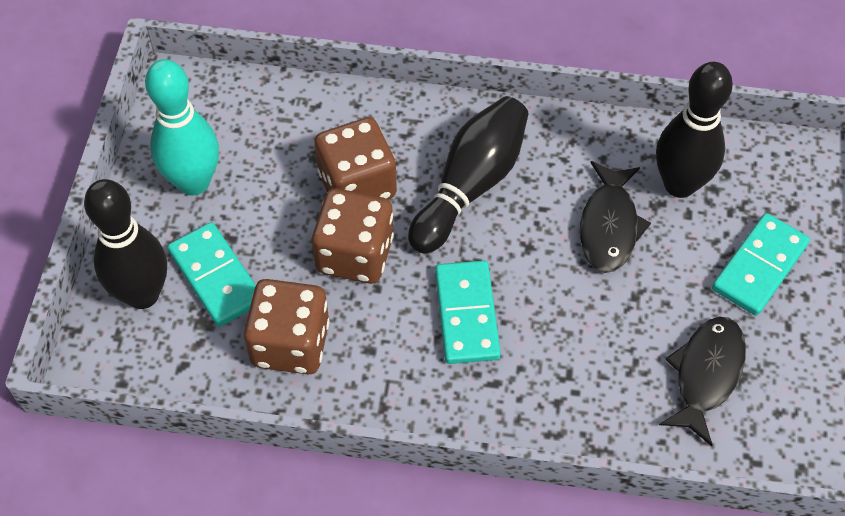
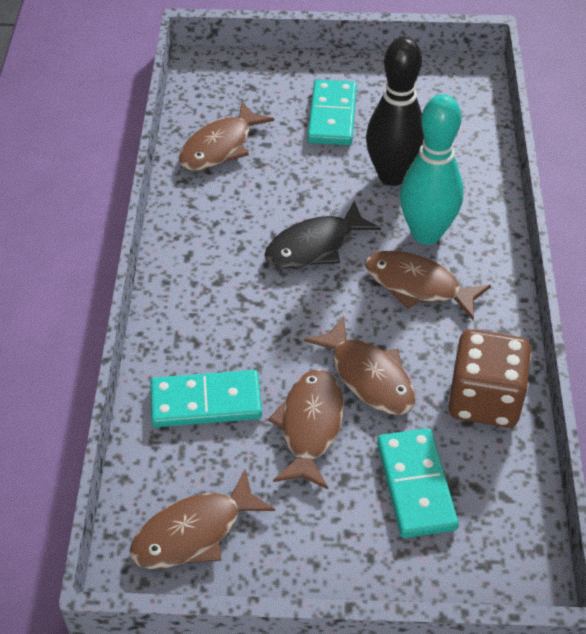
black bowling pin: [84,179,167,309] [408,96,528,254] [656,62,733,198] = 3 -> [366,37,424,186] = 1
black fish: [580,161,651,273] [659,317,746,446] = 2 -> [264,200,381,269] = 1
brown dice: [244,279,330,374] [312,188,394,284] [314,117,397,199] = 3 -> [448,329,531,428] = 1
brown fish: none = 0 -> [129,469,275,569] [179,102,274,171] [268,369,344,489] [304,316,416,415] [365,251,491,320] = 5

